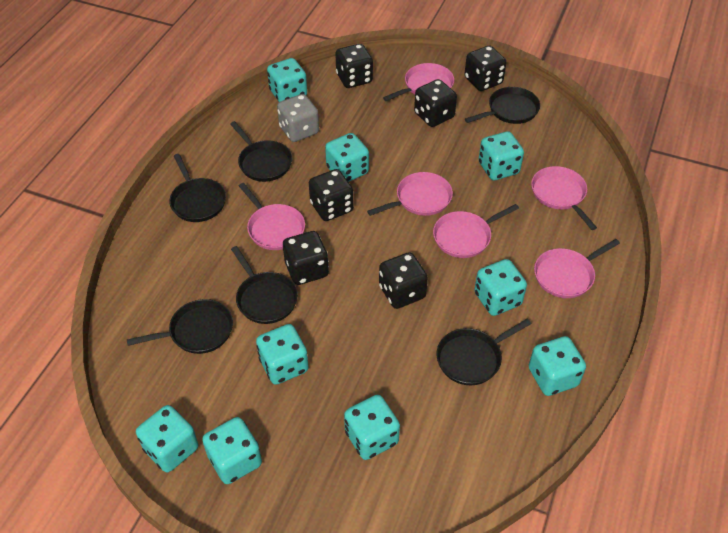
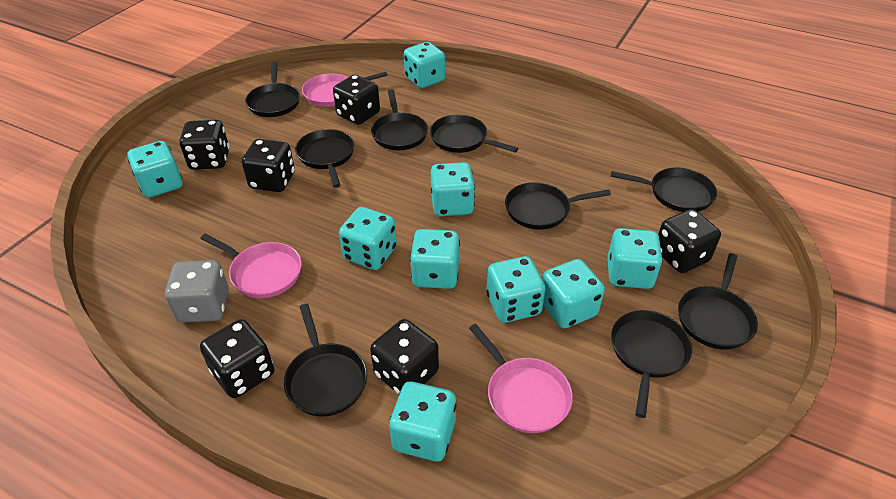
black pan: [127,299,233,354] [169,154,226,222] [230,121,292,182] [231,246,298,324] [436,319,531,385] [465,87,540,124] = 6 -> [245,62,300,117] [284,304,367,417] [295,129,355,188] [371,89,428,150] [430,115,519,153] [505,182,611,230] [611,168,717,212] [611,310,692,418] [678,253,758,350] = 9
pink pan: [239,183,305,250] [367,172,453,216] [383,63,454,101] [433,204,519,258] [531,166,597,230] [534,239,620,298] = 6 -> [200,233,302,298] [302,72,387,107] [469,324,573,433] = 3

